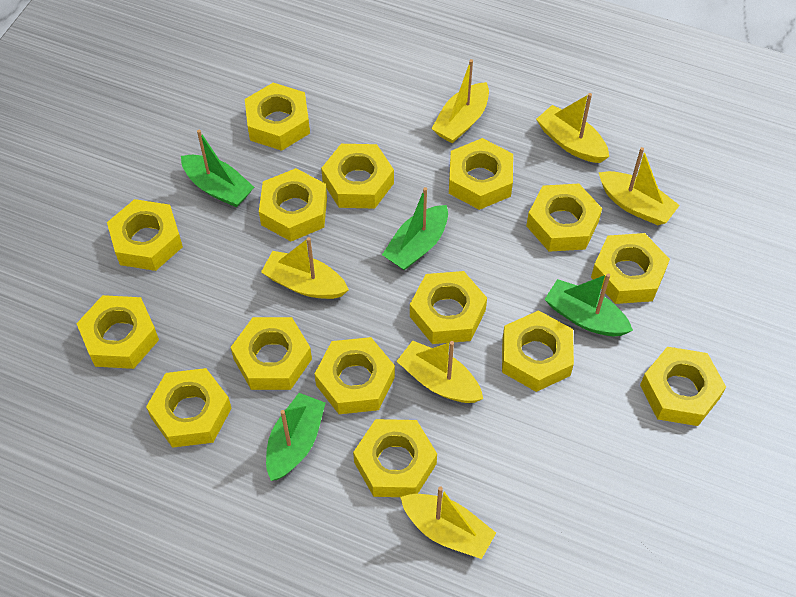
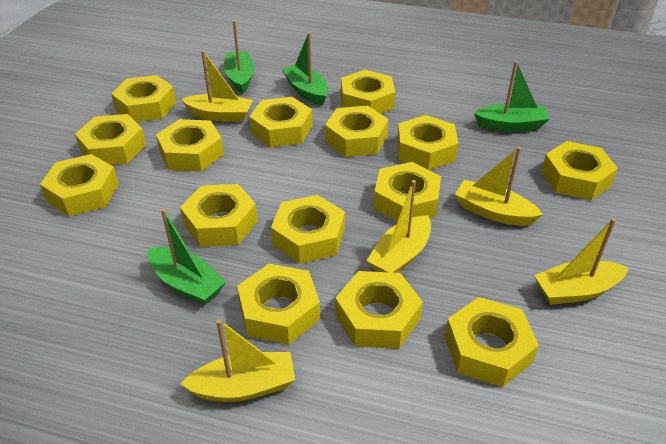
yellow boat: [261,237,349,299] [396,341,483,403] [401,487,496,559] [431,59,489,143] [536,93,609,163] [599,147,680,225] = 6 -> [181,51,253,122] [181,319,295,402] [366,180,431,273] [455,147,543,226] [534,218,629,305] = 5

